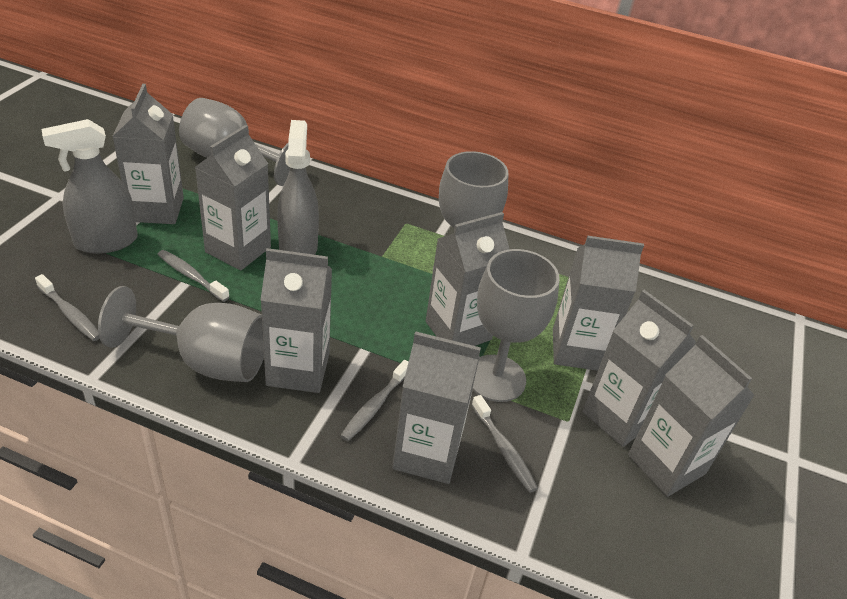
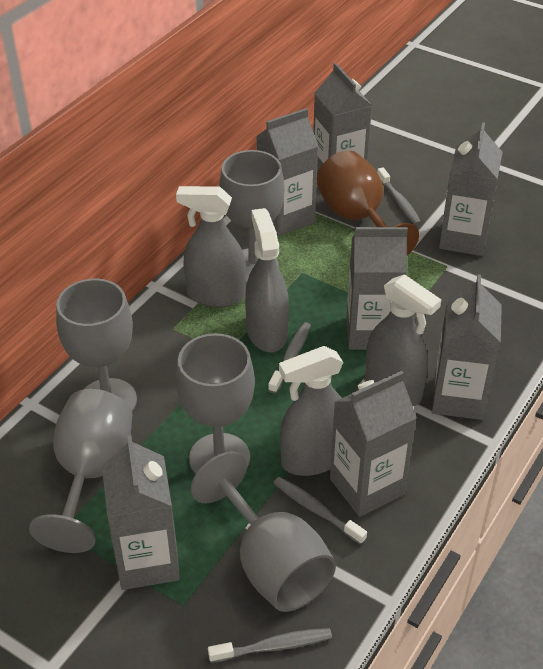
brown goblet: none = 0 -> [317,150,419,256] = 1
grey carton: [112,84,184,224] [195,125,271,270] [261,248,332,393] [392,331,481,484] [426,212,509,346] [553,236,644,371] [583,290,696,447] [628,335,755,497] = 8 -> [102,434,180,590] [256,108,318,236] [313,63,372,173] [330,371,417,517] [346,227,408,350] [432,275,502,420] [439,122,503,256] = 7
grey goblet: [98,286,264,382] [179,98,290,186] [433,151,509,267] [472,249,560,402] = 4 -> [29,389,132,553] [56,279,137,411] [176,333,255,474] [191,451,336,612] [219,150,285,283] = 5
grey spray bottle: [42,119,137,254] [277,120,319,255] = 2 -> [176,186,246,307] [245,208,289,352] [279,346,343,476] [365,274,441,406] = 4

